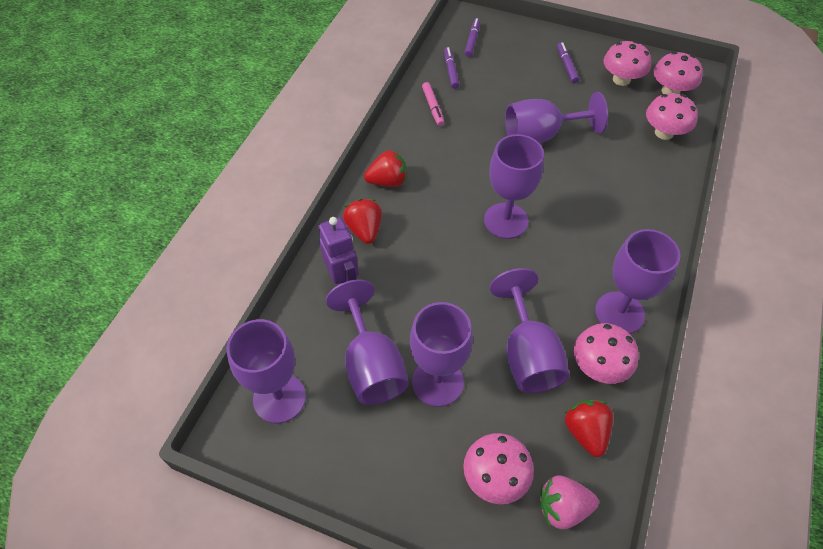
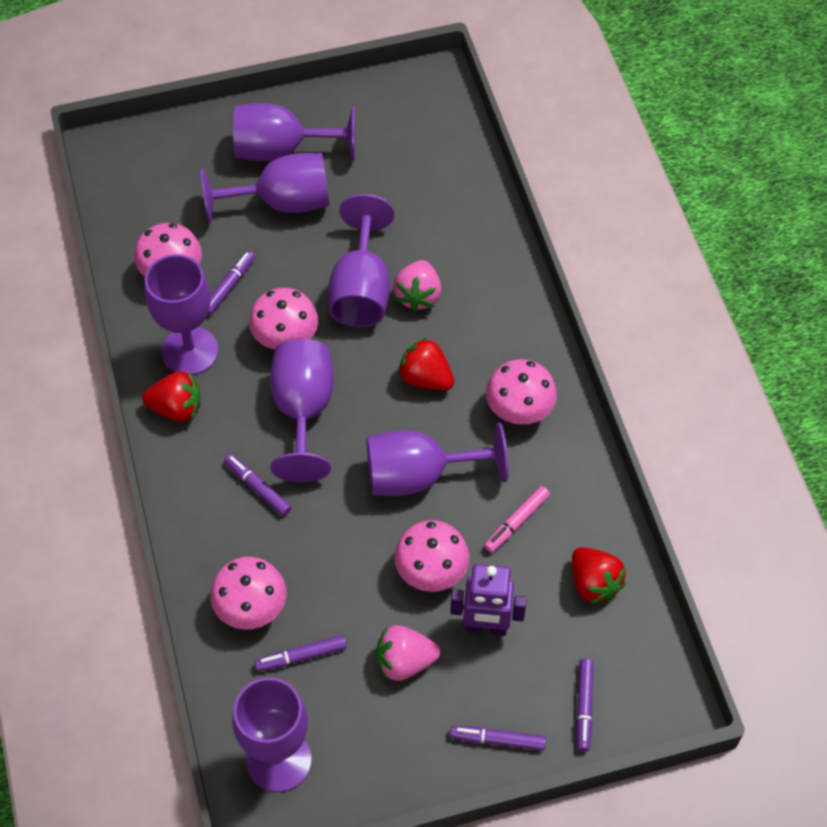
pink strawberry: [540,475,599,529] = 1 -> [377,625,440,681] [393,260,441,312] = 2
purple marker: [444,47,459,89] [465,18,480,57] [557,42,579,83] = 3 -> [208,251,255,315] [224,454,291,516] [255,635,347,671] [450,726,546,751] [576,659,594,752] = 5

